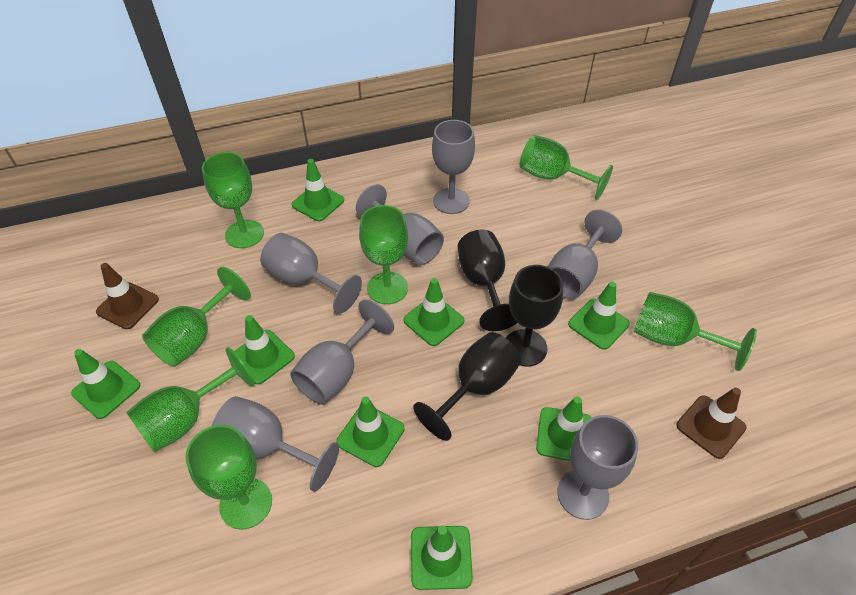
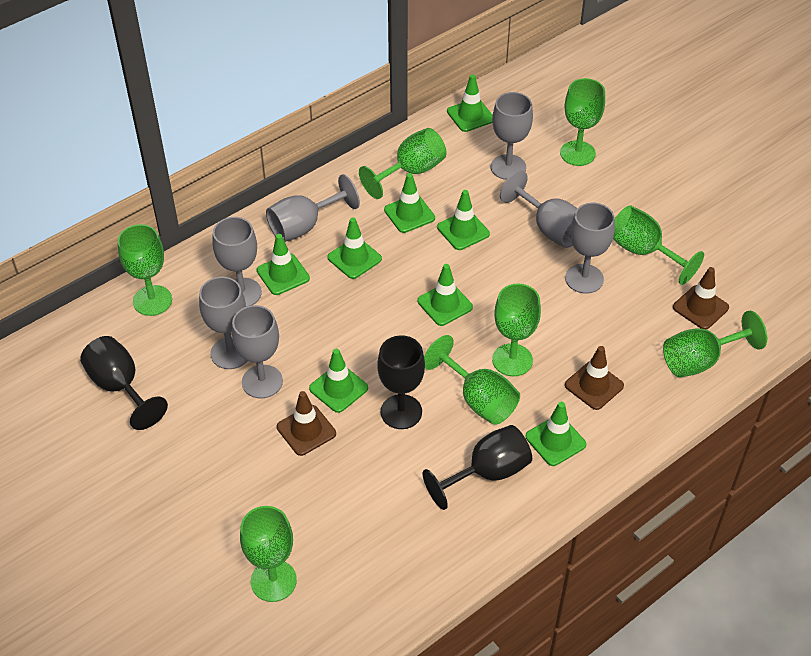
brown traffic cone: [96,263,159,329] [676,388,747,459] = 2 -> [277,391,336,456] [565,346,624,410] [673,267,729,329] = 3
green goblet: [126,347,254,453] [142,267,251,367] [185,425,272,530] [202,152,264,248] [359,205,408,304] [520,135,613,200] [634,292,757,371] = 7 -> [118,224,172,316] [240,506,297,602] [359,128,446,199] [424,335,520,425] [492,284,541,376] [560,78,605,166] [613,205,704,285] [663,311,767,377] = 8

